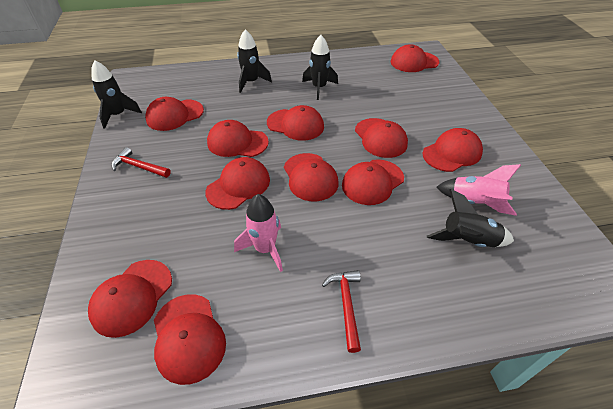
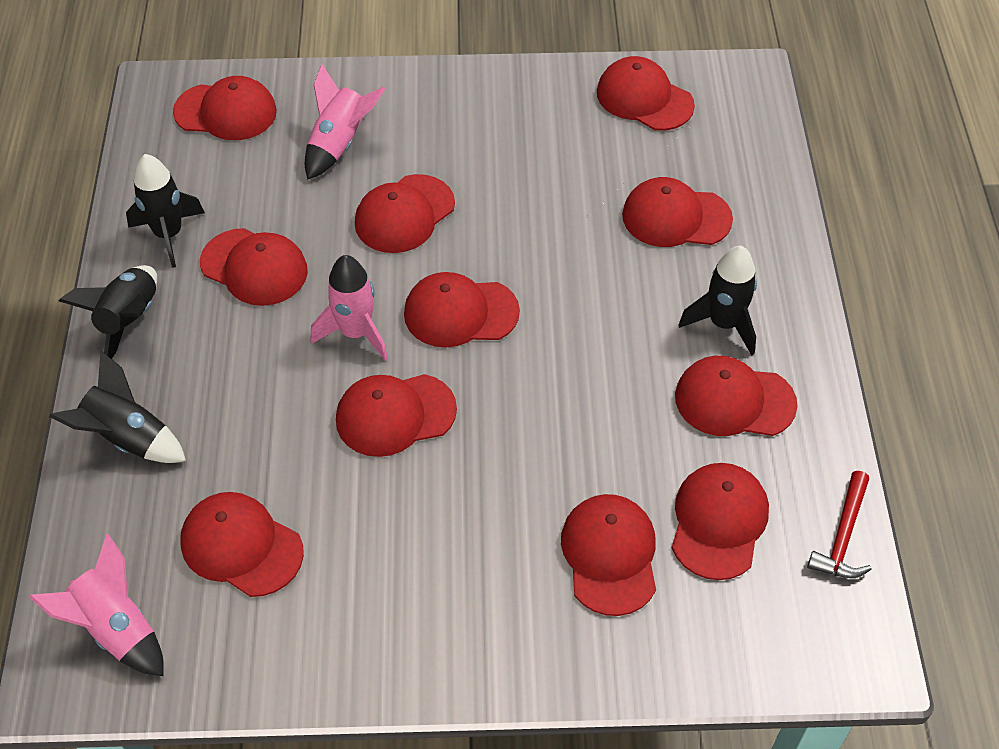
pink rocket: [234,194,283,272] [437,164,521,216] = 2 -> [29,534,164,676] [305,64,385,180] [310,255,388,361] = 3
red hammer: [111,147,171,178] [322,270,361,353] = 2 -> [807,471,872,578] = 1

